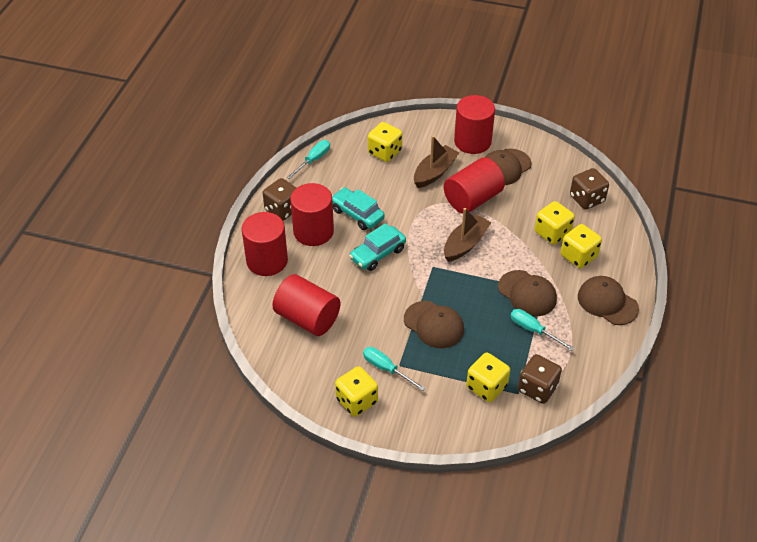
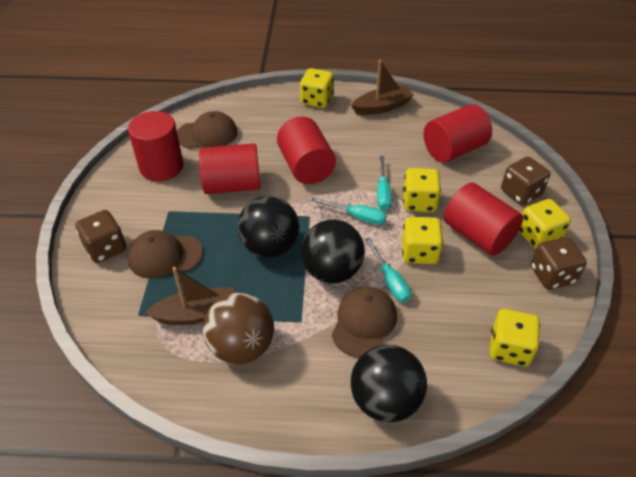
black ball: none = 0 -> [237,196,299,258] [301,220,365,284] [351,345,427,423] = 3
brown ball: none = 0 -> [203,293,274,364] = 1
brown cap: [404,301,464,348] [485,149,532,185] [498,270,557,316] [578,276,639,325] = 4 -> [127,230,203,279] [177,111,237,148] [332,286,397,358] = 3
turquoise car: [332,188,385,230] [349,223,406,271] = 2 -> none = 0

